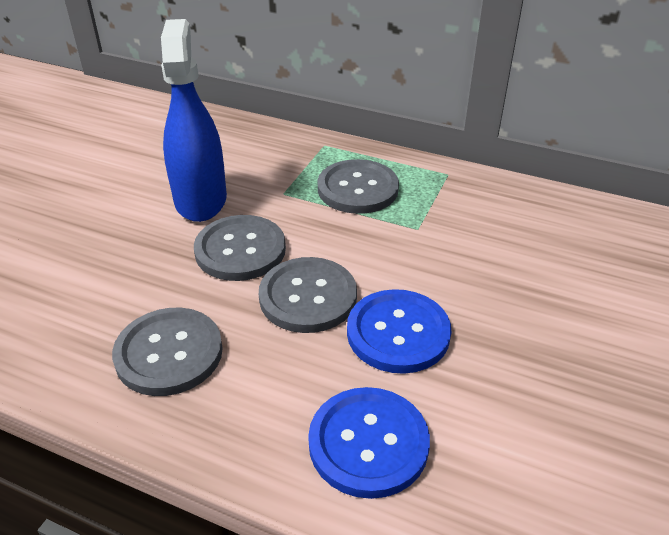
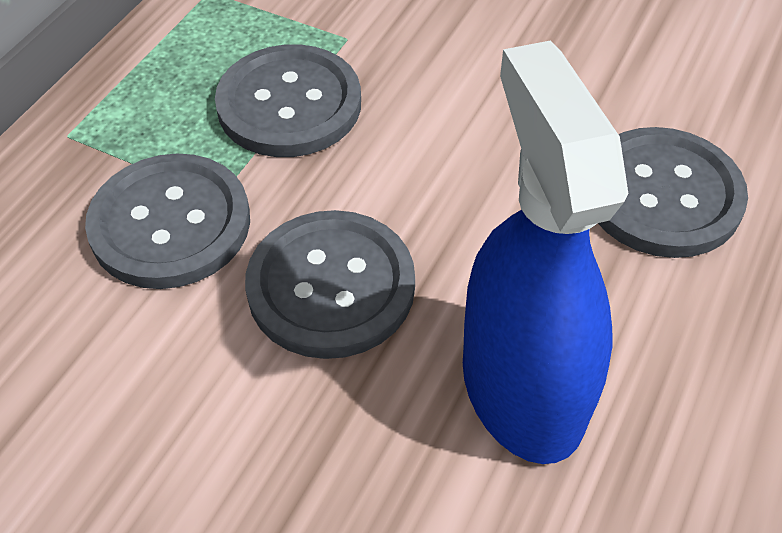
blue button: [308,387,430,499] [347,289,451,374] = 2 -> none = 0

